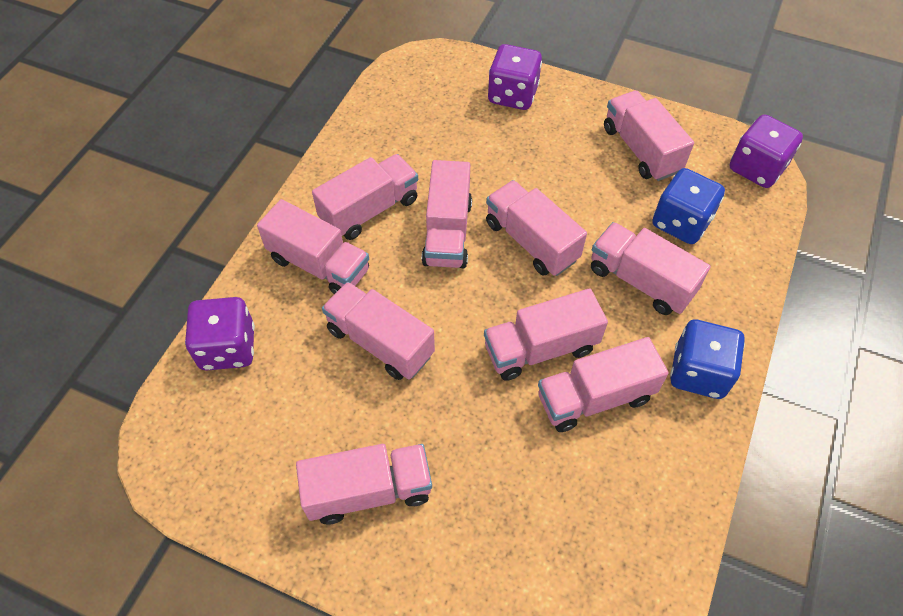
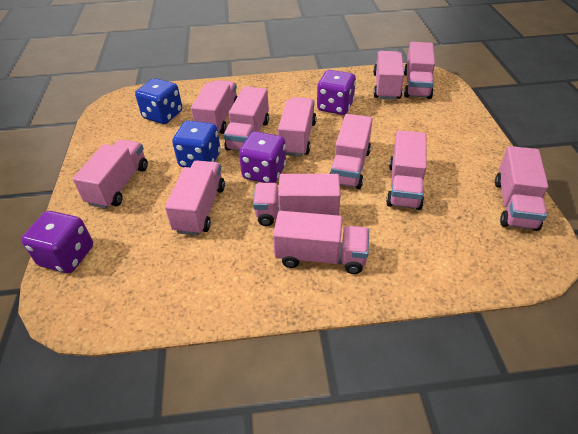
pink truck: [257,199,369,294] [296,444,432,524] [312,154,418,240] [322,282,435,380] [422,160,472,268] [484,288,608,381] [486,180,587,276] [538,337,669,432] [591,222,711,315] [604,90,694,181] = 10 -> [73,139,148,209] [165,160,225,236] [191,80,238,134] [224,86,269,151] [253,174,341,226] [273,211,369,274] [278,97,316,157] [329,114,372,189] [373,51,404,100] [386,130,427,210] [404,42,435,99] [495,146,548,231] = 12

